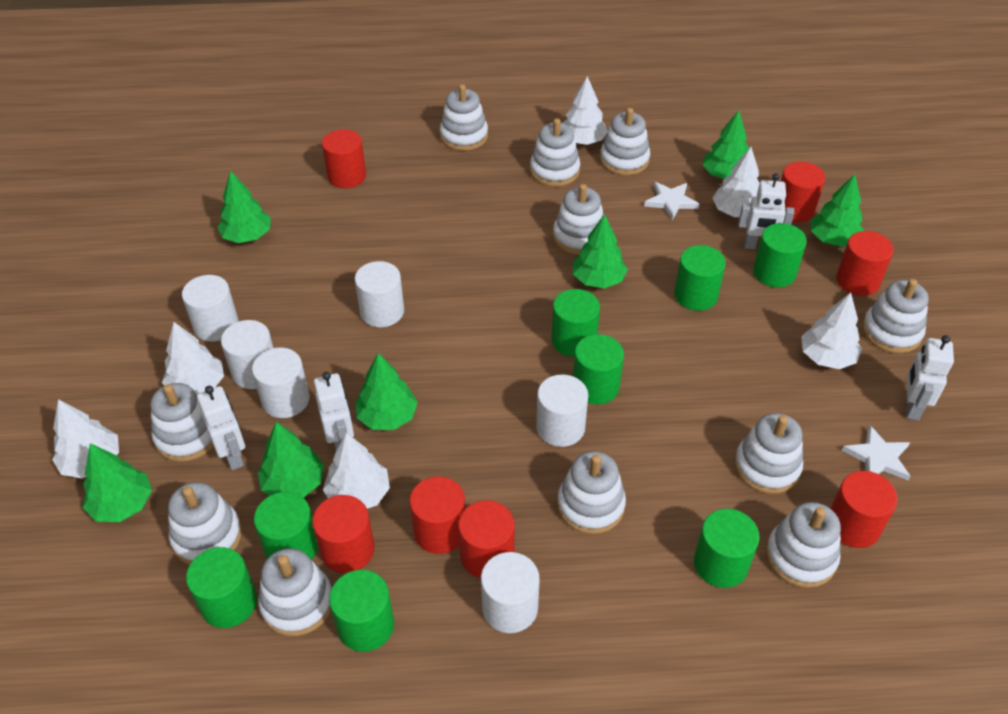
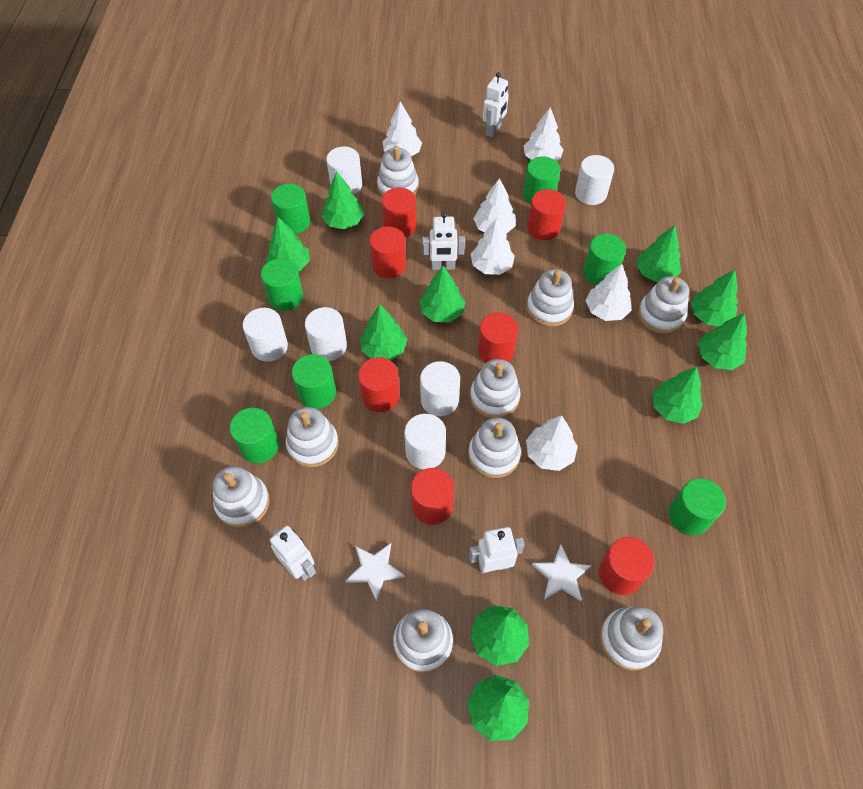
green cylinder: [186,547,257,628] [254,492,318,560] [329,570,394,652] [551,289,600,357] [573,334,624,404] [674,245,726,311] [694,509,760,588] [753,223,807,287] = 8 -> [230,407,279,463] [261,258,303,311] [271,184,310,234] [292,354,336,409] [523,156,560,204] [583,234,626,285] [669,478,726,535] = 7
green tree: [83,443,152,522] [218,171,271,243] [258,422,324,498] [356,353,418,430] [573,214,628,288] [702,110,749,179] [811,174,864,247] = 7 -> [266,217,310,271] [321,172,364,229] [360,304,407,361] [419,266,465,323] [467,675,529,741] [470,605,529,666] [636,225,681,282] [652,367,703,424] [691,270,738,326] [698,313,747,370] = 10
white stacking toy: [150,383,214,462] [168,482,242,565] [258,548,332,636] [440,84,488,151] [530,118,580,187] [553,184,604,255] [557,451,626,534] [600,108,650,175] [734,413,803,494] [766,502,841,588] [862,279,929,353] = 11 -> [213,466,270,528] [286,407,339,467] [377,146,419,197] [393,609,453,673] [468,417,521,478] [470,359,520,418] [527,269,574,327] [600,606,663,671] [638,276,689,334] = 9

